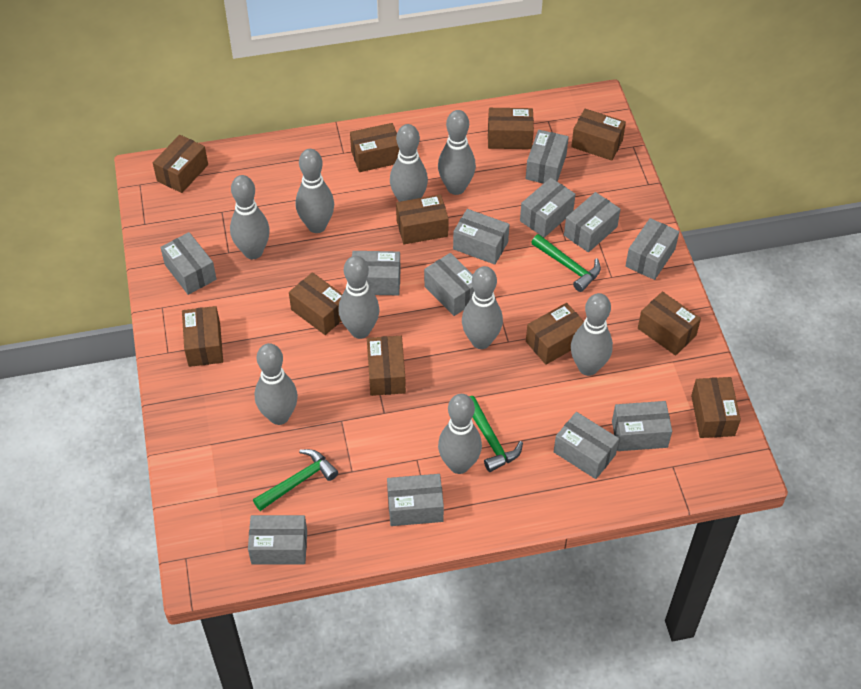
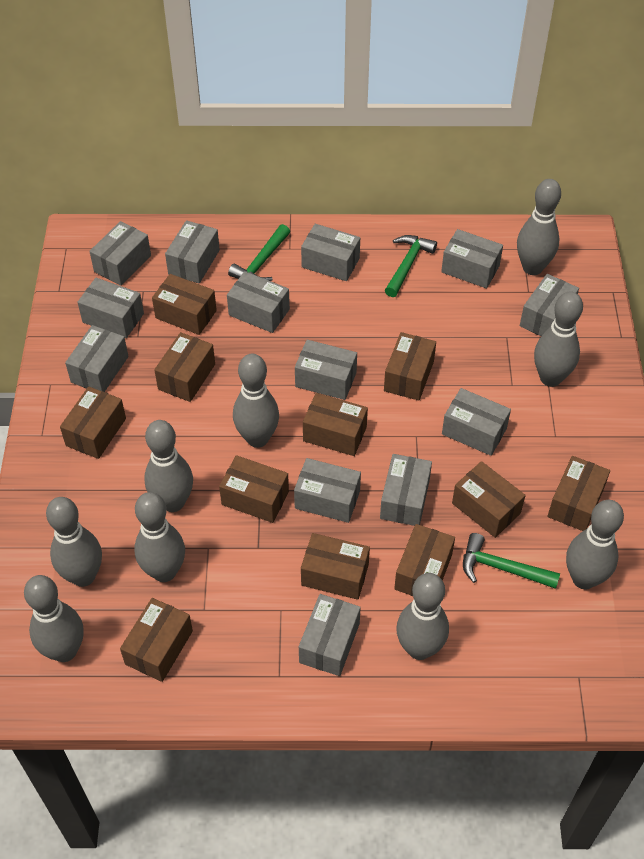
grey box: [160,232,217,295] [248,515,307,564] [352,251,401,295] [387,474,444,526] [424,253,474,316] [453,209,510,265] [520,178,576,238] [526,130,569,183] [554,412,619,479] [564,192,620,252] [612,401,672,451] [626,218,679,280] = 12 -> [65,325,129,392] [77,278,144,338] [89,221,151,286] [165,220,220,284] [227,271,290,333] [294,458,361,523] [295,340,357,400] [299,594,361,676] [301,224,360,281] [380,454,432,526] [441,229,503,288] [442,388,511,456] [520,274,579,336] = 13

